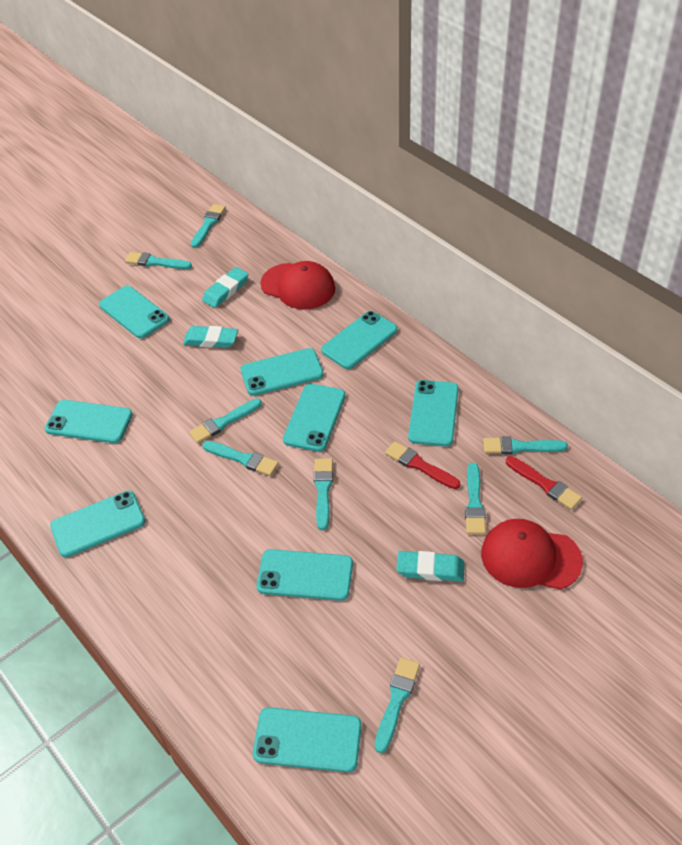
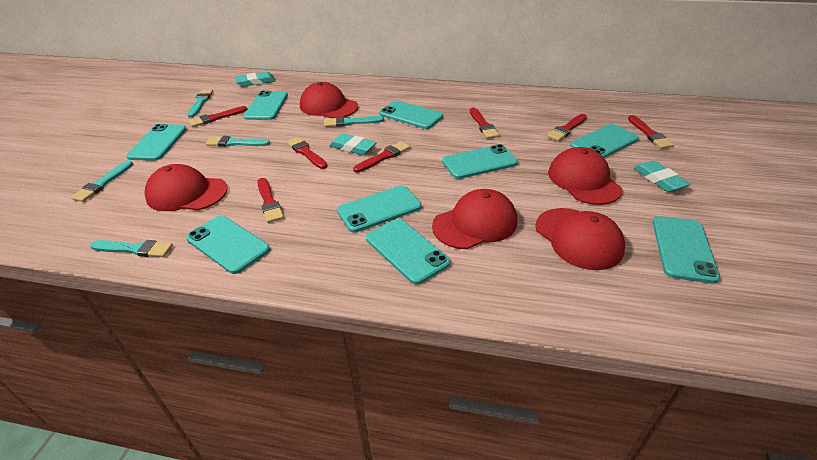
red brush: [385,441,460,489] [506,456,582,510] = 2 -> [188,106,247,127] [257,178,284,223] [286,137,327,169] [353,141,410,173] [470,107,500,139] [547,114,587,141] [628,115,674,149] = 7
red cap: [260,261,335,310] [481,519,583,590] = 2 -> [144,164,228,211] [300,82,358,118] [432,189,517,249] [535,208,625,270] [548,147,622,205] = 5
turquoise brush: [125,252,192,269] [189,398,262,443] [191,204,226,248] [202,441,279,476] [314,458,333,530] [375,657,420,753] [465,463,486,535] [483,437,568,454] = 8 -> [71,160,133,202] [90,240,173,257] [188,89,213,117] [206,136,270,147] [324,116,384,127] = 5

